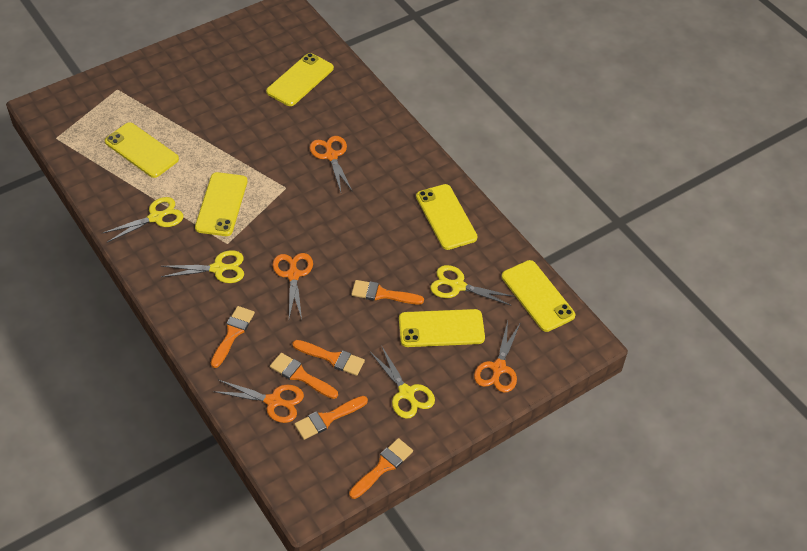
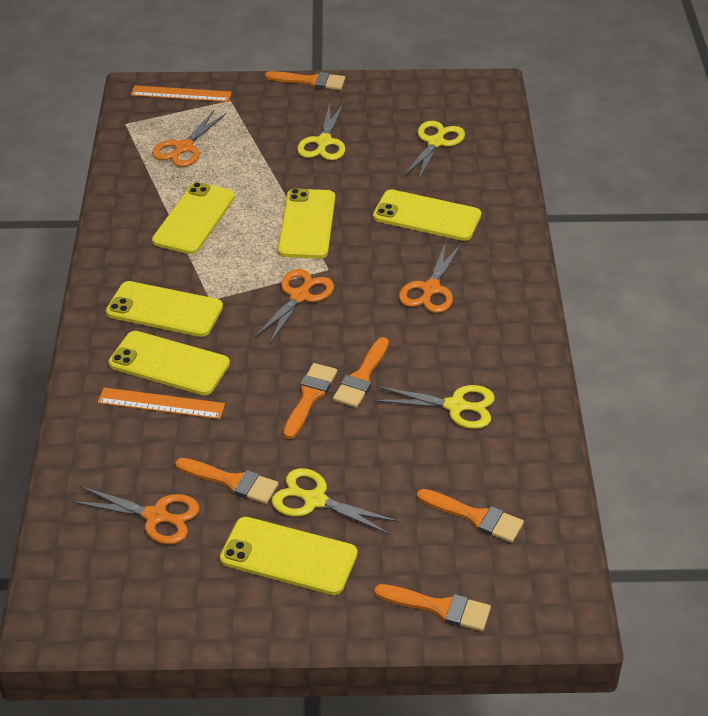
orange ruler: none = 0 -> [97,388,225,419] [131,85,232,102] = 2

